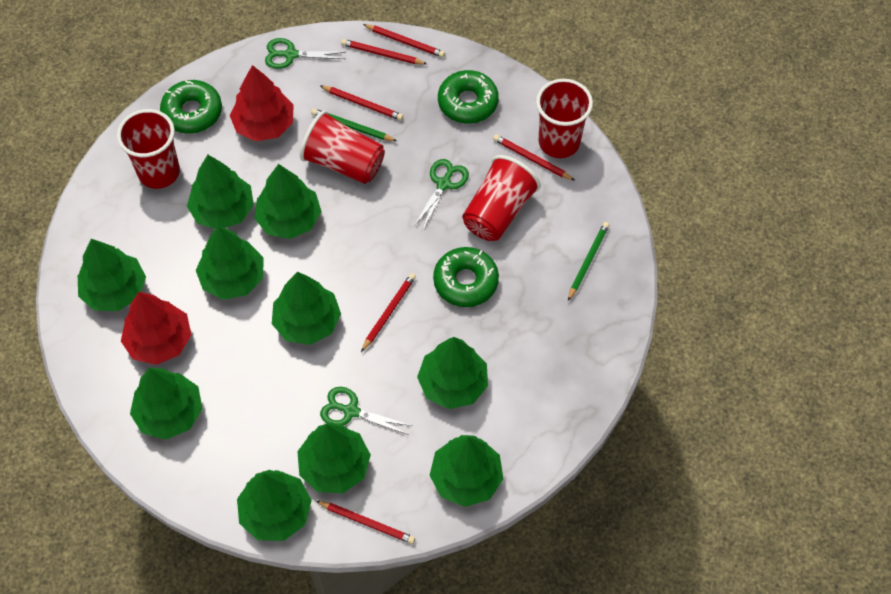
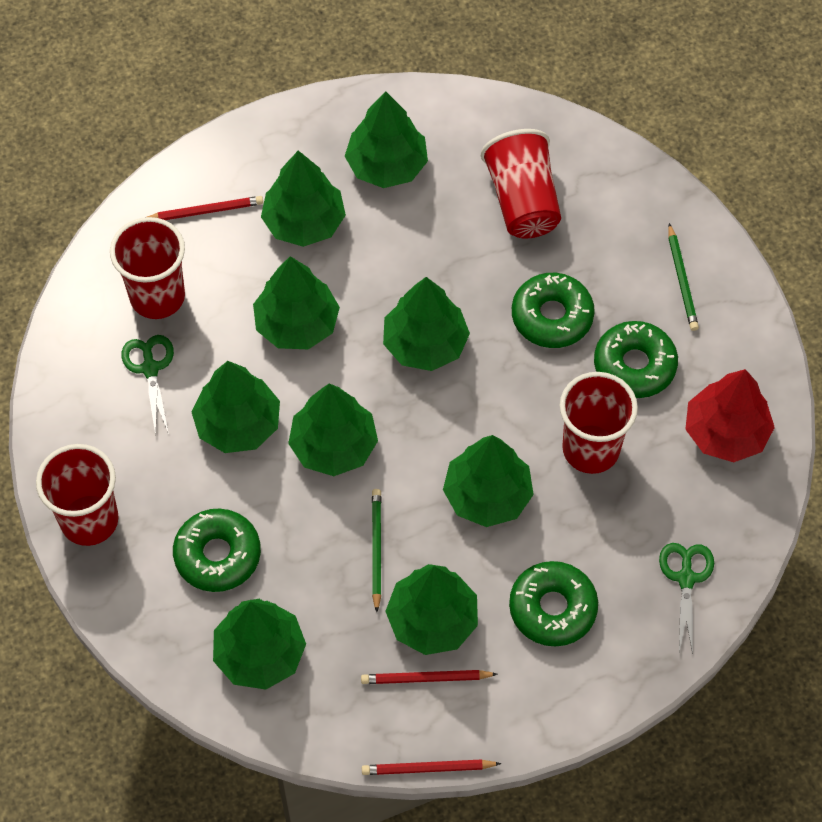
green donut: [160,80,222,134] [433,247,499,307] [438,70,499,124] = 3 -> [173,509,261,592] [509,561,598,647] [512,273,595,348] [594,321,678,398] = 4
green scissors: [265,38,346,69] [320,387,412,435] [414,159,469,230] = 3 -> [121,335,174,436] [659,543,714,654] = 2
green tree: [78,239,146,311] [130,368,203,440] [187,155,254,229] [196,226,264,300] [237,470,312,541] [254,164,321,239] [272,272,341,345] [297,422,371,493] [417,337,488,409] [429,435,503,507] = 10 -> [191,361,280,453] [213,599,306,690] [253,256,340,349] [261,150,346,247] [288,383,378,476] [345,91,428,188] [383,277,470,371] [385,564,478,655] [443,435,534,527] = 9
red pencil: [316,501,415,544] [320,86,403,120] [341,39,427,65] [361,273,416,352] [363,24,445,58] [493,135,575,181] = 6 -> [147,196,263,220] [361,670,498,684] [362,759,501,775] = 3
red tree: [121,292,191,365] [230,65,294,142] = 2 -> [685,369,775,462] = 1

